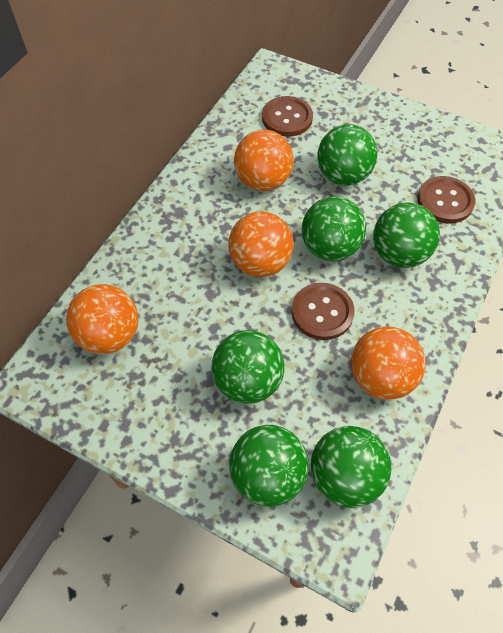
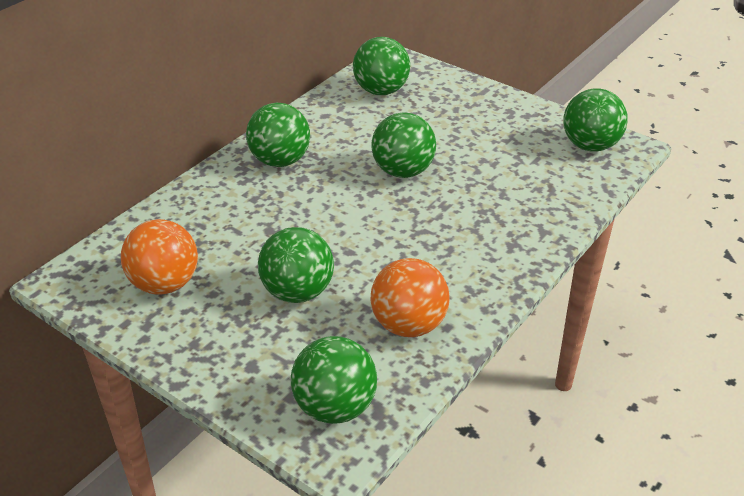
brown button: [262,96,313,137] [291,283,355,340] [417,176,475,224] = 3 -> none = 0
orange ball: [66,284,138,354] [228,212,294,277] [234,130,294,191] [351,326,426,399] = 4 -> [121,219,198,294] [370,258,449,337] = 2

